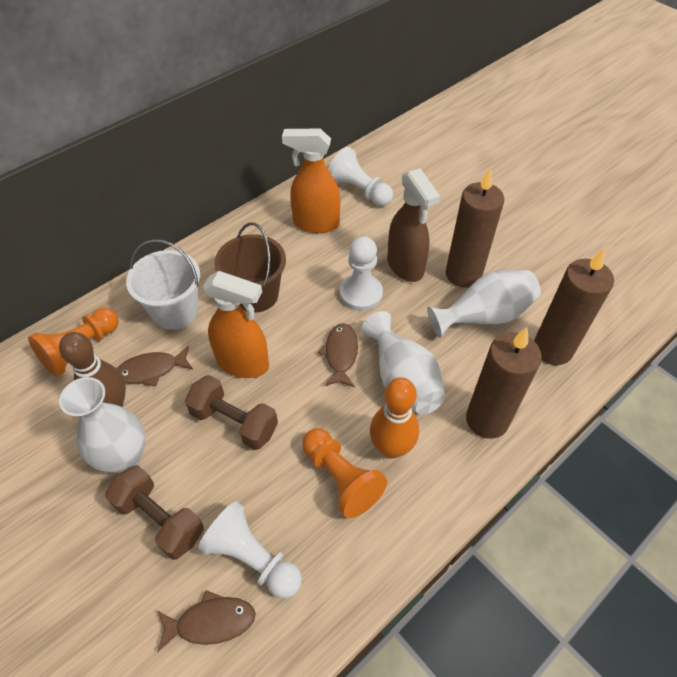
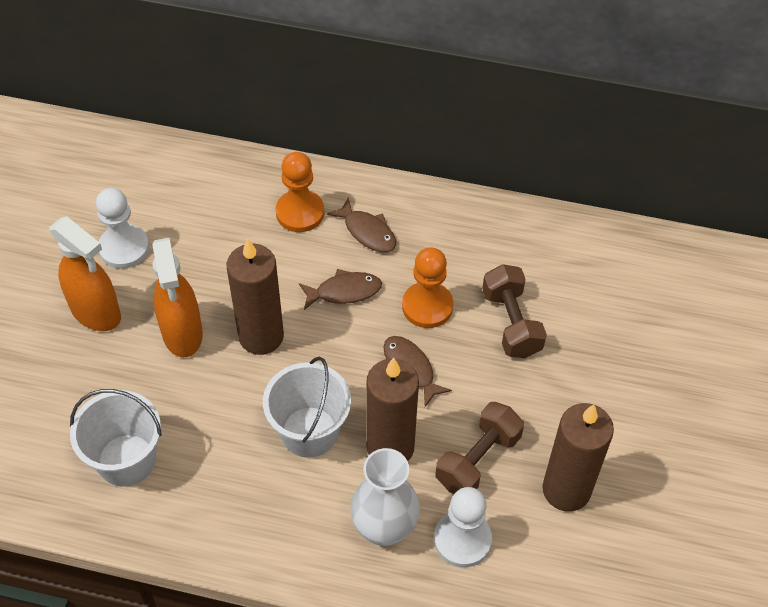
brown bowling pin: [59,332,126,407] = 1 -> none = 0
brown bucket: [214,222,286,313] = 1 -> none = 0
brown spray bottle: [387,168,440,282] = 1 -> none = 0
orange bowling pin: [370,377,419,459] = 1 -> none = 0
white bucket: [126,239,200,330] = 1 -> [70,389,162,487] [263,357,351,458] = 2
white pawn: [198,501,302,599] [328,147,393,206] [340,236,383,311] = 3 -> [96,188,149,269] [434,487,492,567] = 2
white vase: [59,377,145,473] [361,311,445,415] [427,270,541,338] = 3 -> [350,448,420,546] = 1

